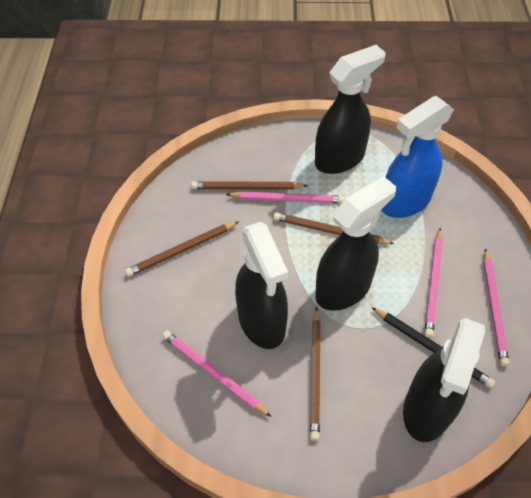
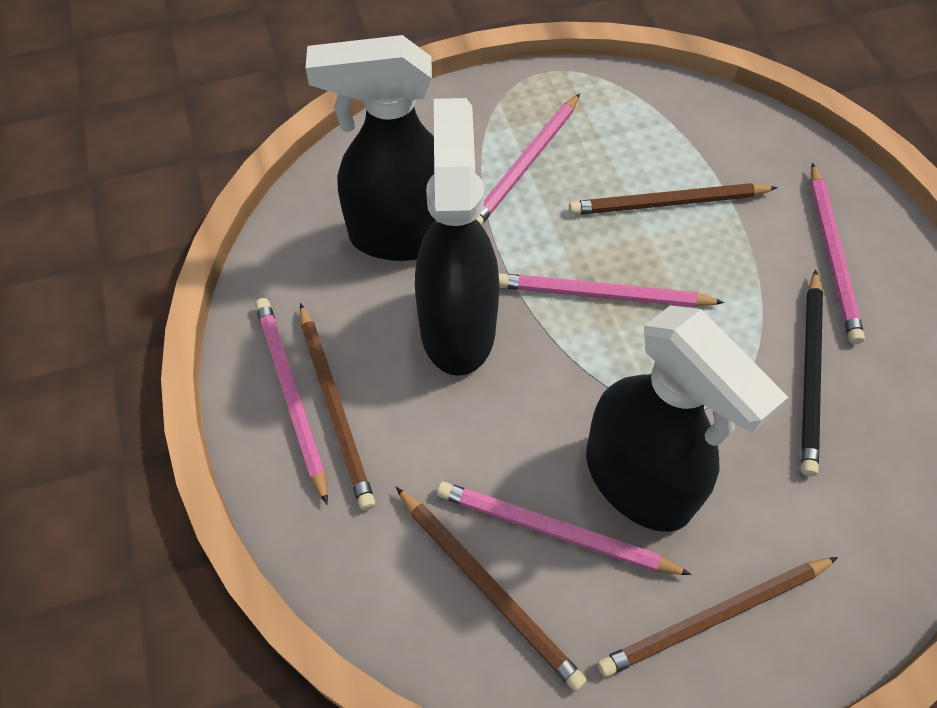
black spray bottle: [235,222,288,349] [315,45,386,174] [315,176,396,311] [403,318,485,442] = 4 -> [306,35,435,261] [415,98,499,376] [586,305,788,532] = 3
blue spray bottle: [381,96,454,218] = 1 -> none = 0
pink pencil: [162,331,272,417] [226,191,345,203] [425,228,443,338] [483,248,509,366] = 4 -> [255,298,328,505] [437,482,692,575] [477,94,580,225] [499,273,725,307] [810,163,865,344] = 5

